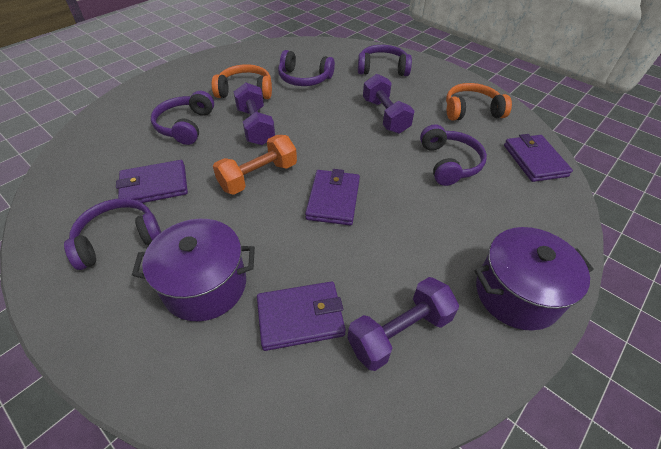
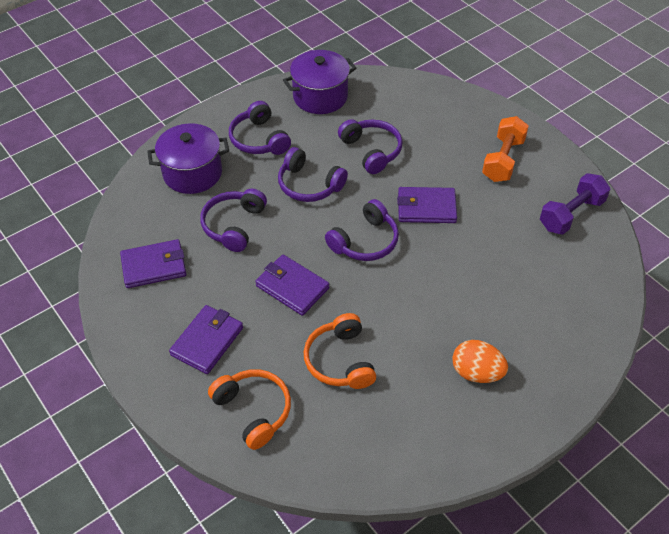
orange egg: none = 0 -> [452,340,508,383] = 1
purple dumbbell: [234,83,275,145] [347,277,459,371] [363,74,415,134] = 3 -> [540,173,610,235] = 1

